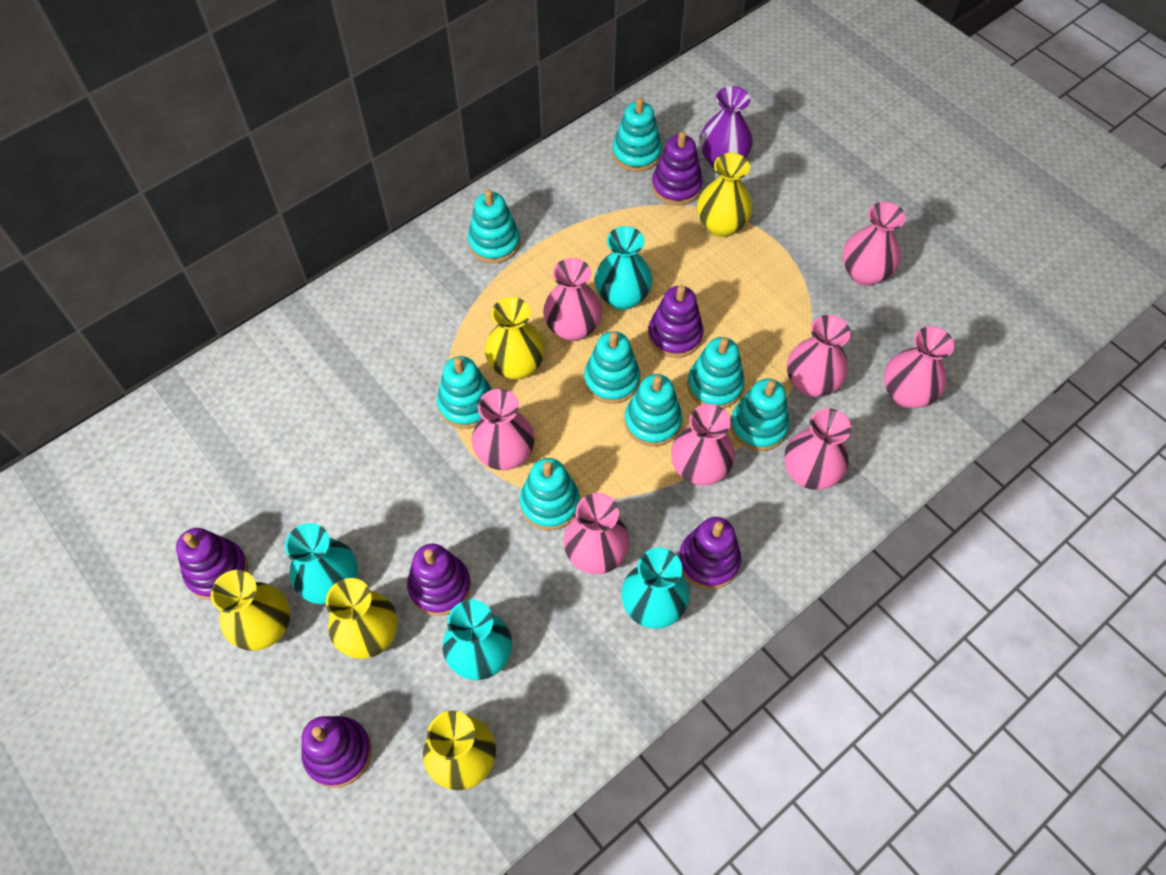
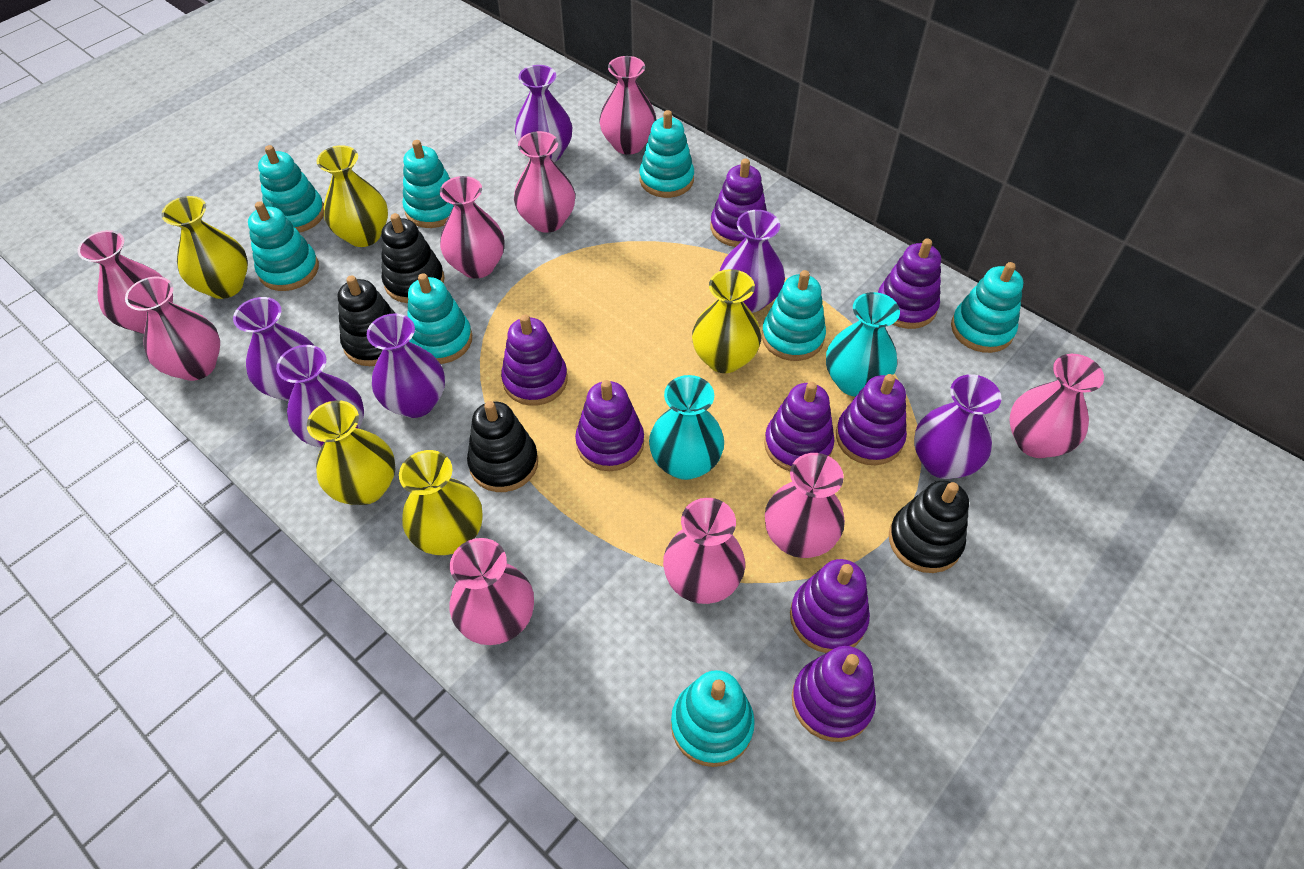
black stacking toy: none = 0 -> [338,275,395,366] [381,213,445,303] [467,401,538,492] [889,480,969,573] = 4
pink vase: [472,389,535,470] [543,258,602,341] [563,493,630,574] [671,404,735,485] [784,408,851,490] [787,315,851,397] [842,202,906,286] [884,326,954,408] = 8 -> [77,230,173,334] [125,277,220,381] [440,176,504,279] [450,538,534,645] [514,131,575,233] [599,56,656,155] [663,498,745,604] [765,453,845,558] [1009,354,1104,458] = 9
purple stacking toy: [176,528,248,600] [301,716,372,788] [407,544,471,616] [648,285,703,358] [652,131,703,206] [679,517,741,589] = 6 -> [501,314,568,406] [575,380,644,471] [710,159,767,247] [764,382,835,471] [790,559,870,653] [792,646,876,742] [836,374,907,465] [878,238,941,329] = 8
purple vase: [700,86,753,168] = 1 -> [233,297,315,401] [276,345,364,448] [367,313,445,418] [515,65,572,162] [720,210,785,313] [914,374,1001,479] = 6
turquoise vase: [285,523,358,604] [442,600,512,680] [595,226,652,310] [621,548,689,629] = 4 -> [649,375,724,480] [826,292,900,396] = 2

